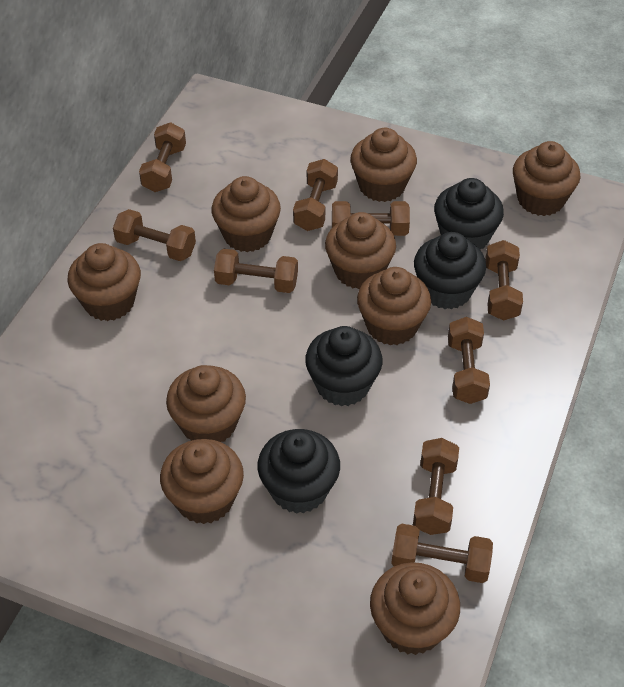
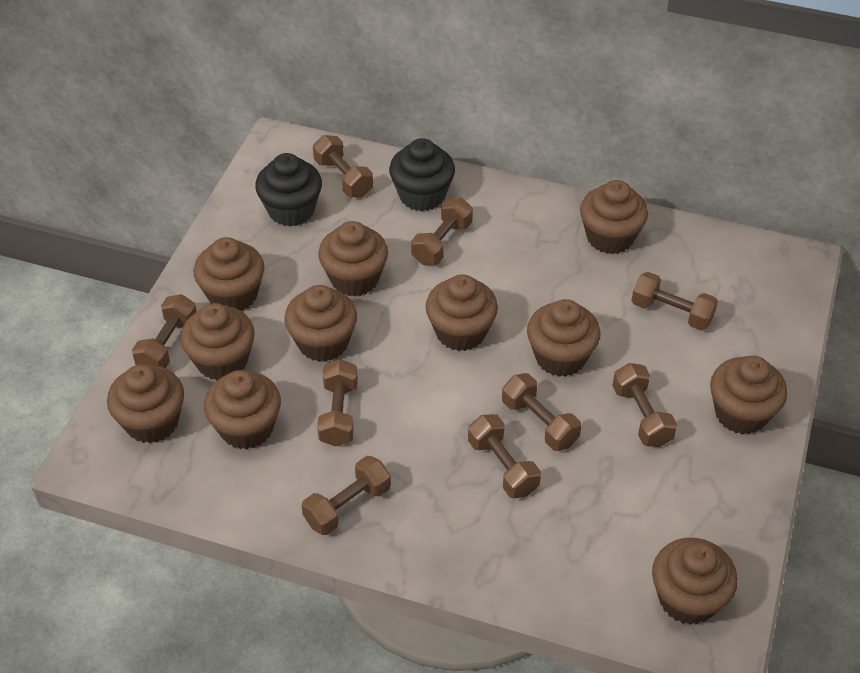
black cupcake: [257,429,340,514] [305,326,383,406] [414,232,486,309] [434,178,504,250] = 4 -> [255,153,322,227] [389,138,455,211] = 2
brown cupcake: [67,243,141,321] [160,439,244,524] [166,365,246,442] [211,176,281,252] [325,212,396,289] [350,128,417,202] [357,267,431,345] [370,562,460,655] [513,141,580,216] = 9 -> [107,364,184,443] [181,303,255,381] [194,237,264,311] [204,370,281,449] [284,285,357,362] [318,221,388,297] [426,274,498,351] [527,299,601,377] [580,180,648,254] [652,538,738,625] [710,356,787,435] = 11

